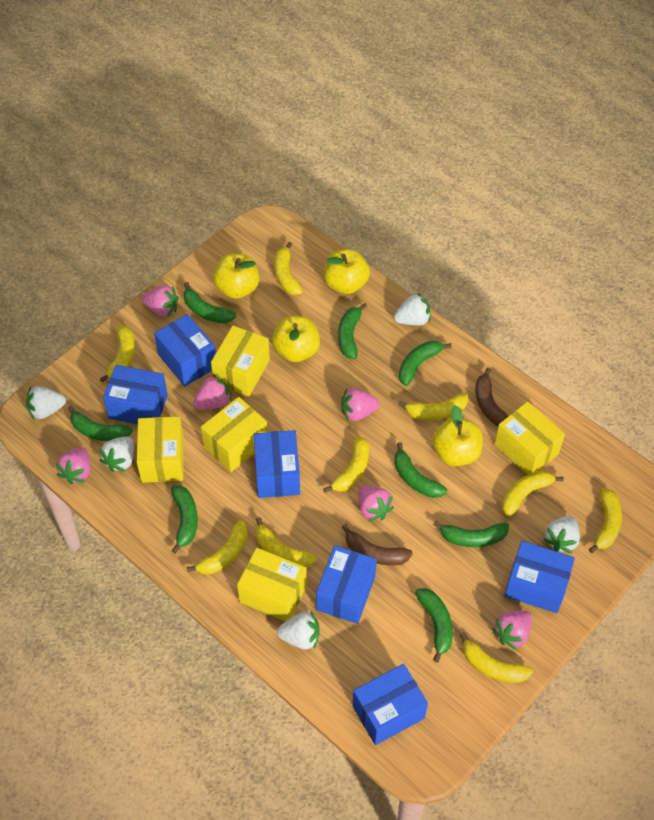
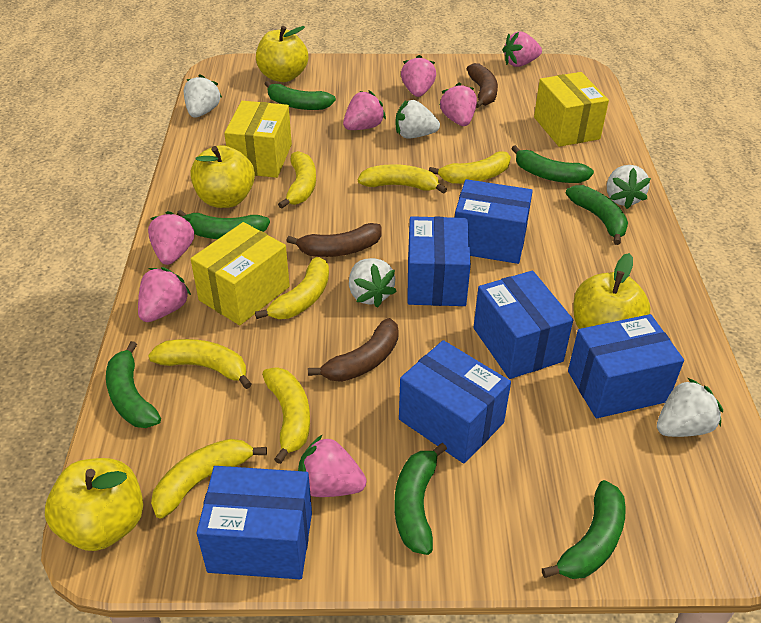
brown banana: [342,524,413,565] [475,368,508,426] = 2 -> [286,223,382,257] [308,318,399,382] [467,63,498,108] = 3
green banana: [68,406,133,441] [171,485,198,553] [184,282,236,323] [338,303,367,359] [394,442,447,498] [399,341,452,386] [415,588,453,662] [433,521,509,547] = 8 -> [106,341,161,428] [177,210,270,239] [265,81,336,110] [394,443,447,555] [511,145,594,183] [542,480,626,579] [566,185,628,245] = 7
pink strawberry: [55,447,90,485] [142,285,179,317] [193,374,232,410] [341,388,379,421] [358,485,394,522] [492,611,532,650] = 6 -> [138,267,191,322] [148,211,195,265] [298,434,367,497] [343,90,386,130] [401,55,436,97] [440,83,477,126] [503,31,542,67] = 7
yellow banana: [100,325,135,382] [187,520,248,574] [256,517,317,568] [274,242,303,295] [323,436,369,493] [398,393,468,420] [460,632,533,683] [502,471,564,517] [589,488,622,553] = 9 -> [148,339,252,389] [151,439,267,518] [255,257,329,319] [262,367,310,464] [278,151,316,209] [358,164,447,194] [429,151,511,184] = 7
yellow box: [137,416,184,483] [201,397,268,472] [211,326,270,397] [237,548,307,622] [494,401,565,475] = 5 -> [191,222,290,325] [224,101,292,178] [534,72,609,147] = 3

